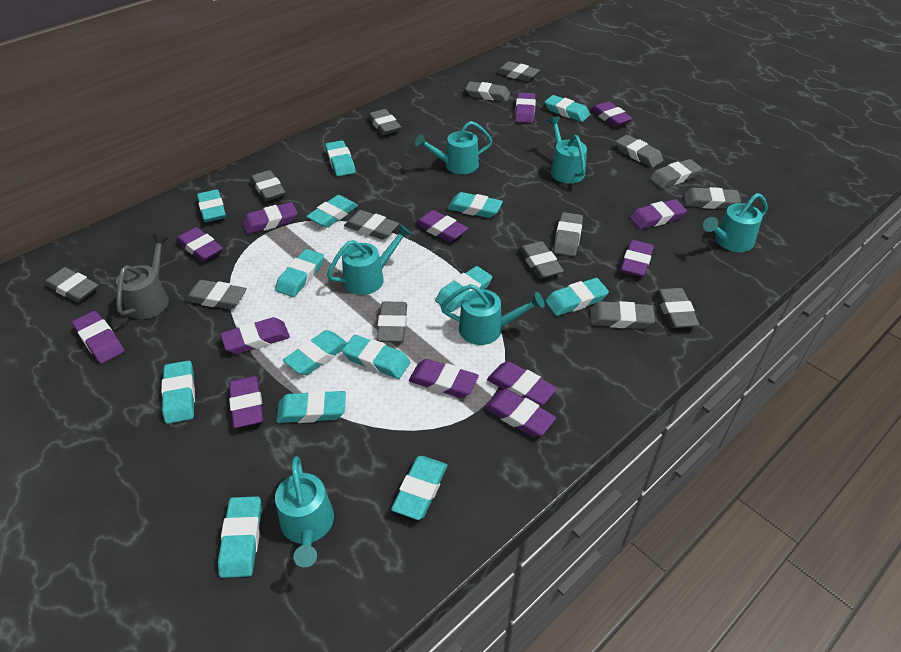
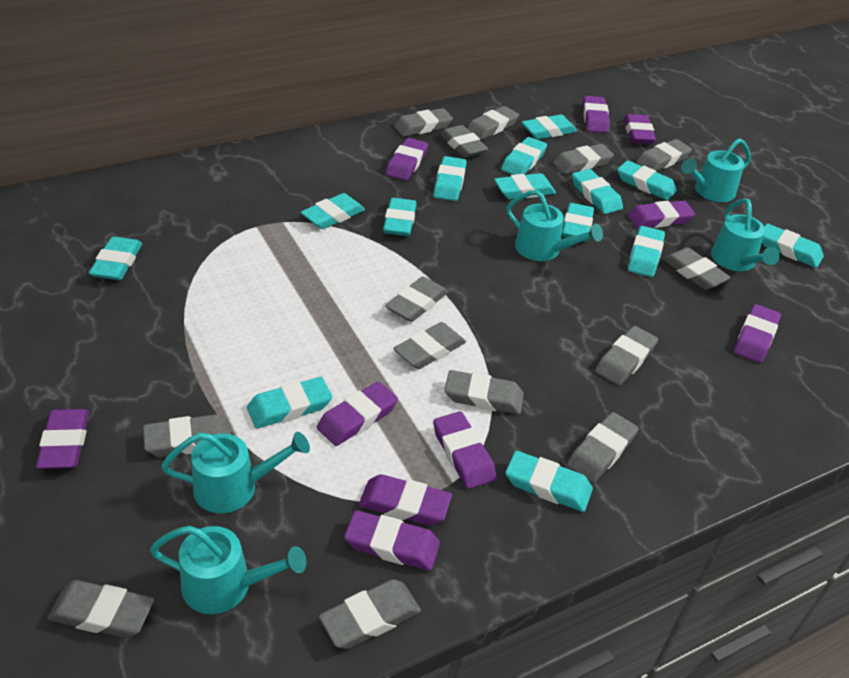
grey eraser: [45,267,98,302] [185,280,247,309] [251,170,286,201] [344,210,399,240] [368,109,401,135] [377,302,407,342] [466,81,510,102] [496,61,540,82] [519,241,564,279] [553,212,583,256] [590,301,655,329] [616,135,663,168] [650,159,702,189] [656,288,699,328] [683,187,741,209] = 15 -> [47,580,154,638] [143,414,232,457] [319,579,421,649] [385,276,448,322] [393,322,466,369] [394,108,453,137] [440,125,488,158] [444,370,524,414] [467,106,519,140] [553,144,614,174] [567,412,639,483] [595,326,658,385] [636,139,692,171] [663,247,731,290] = 14
grey watering can: [116,235,169,319] = 1 -> none = 0
purple eraser: [72,311,124,364] [176,227,223,262] [220,317,290,354] [229,376,264,428] [242,202,298,234] [409,359,479,398] [415,210,468,242] [484,389,556,437] [487,361,557,406] [515,92,536,123] [591,101,633,127] [621,240,654,277] [629,199,687,229] = 13 -> [36,409,89,469] [317,381,398,446] [344,510,440,571] [359,474,452,526] [386,138,428,181] [433,411,497,489] [583,96,610,133] [624,114,656,144] [628,201,695,228] [734,304,781,363] = 10
turquoise watering can: [275,456,334,568] [327,224,412,295] [415,121,493,174] [441,284,545,345] [548,116,587,183] [703,193,768,252] = 6 -> [150,526,307,614] [161,432,310,513] [506,190,603,261] [681,138,751,202] [711,198,780,271] = 5

